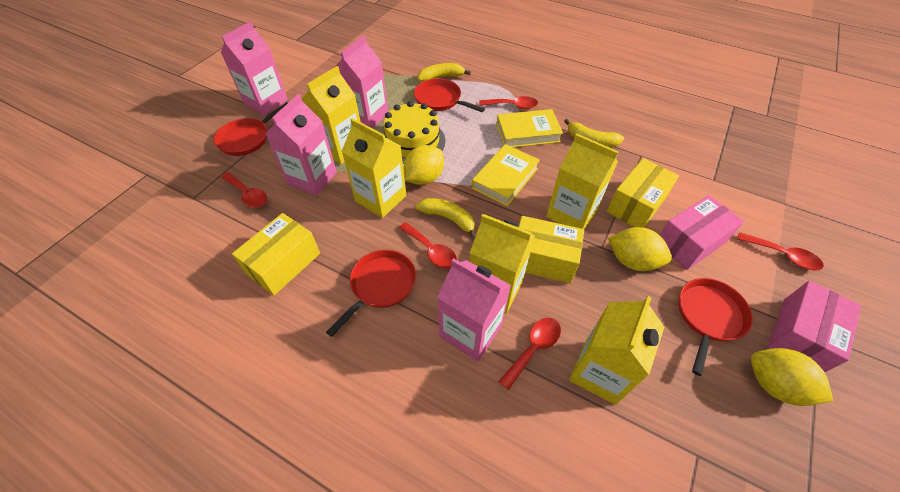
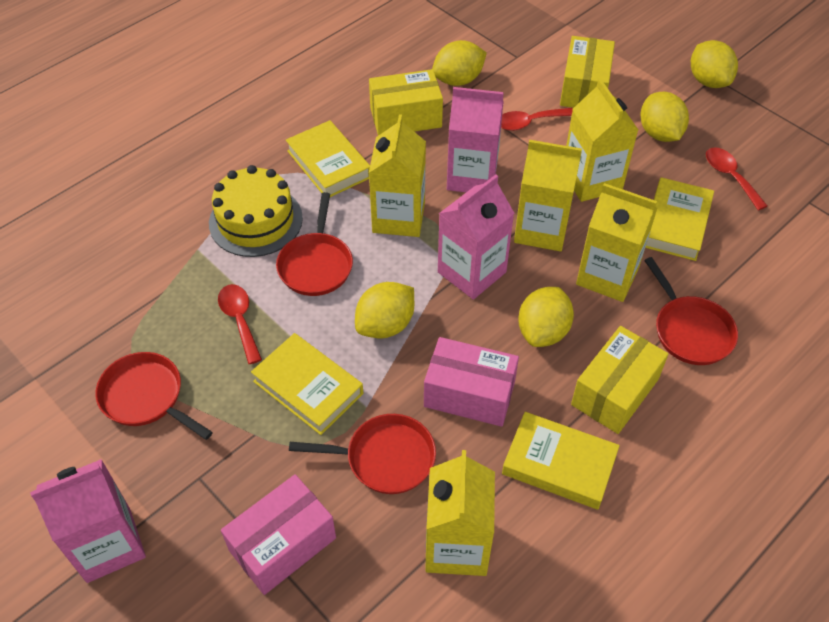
pink carton: [221,22,288,115] [266,94,337,195] [335,35,388,129] [437,258,511,361] = 4 -> [30,459,146,583] [438,175,514,300] [447,87,504,192] = 3
red spoon: [221,172,267,208] [399,222,457,269] [479,96,538,109] [498,318,561,390] [737,232,824,270] = 5 -> [218,284,262,364] [501,108,573,131] [706,147,767,210] = 3
yellow banana: [416,198,476,239] [418,63,471,82] [564,119,624,147] = 3 -> none = 0
yellow book: [472,144,540,206] [497,109,563,147] = 2 -> [251,333,363,435] [286,120,370,197] [502,412,620,510] [645,177,714,261] = 4
yellow lemon: [404,145,444,185] [608,227,672,271] [751,348,833,406] = 3 -> [355,282,414,338] [432,40,487,86] [518,287,574,347] [640,92,689,142] [691,40,738,88] = 5

